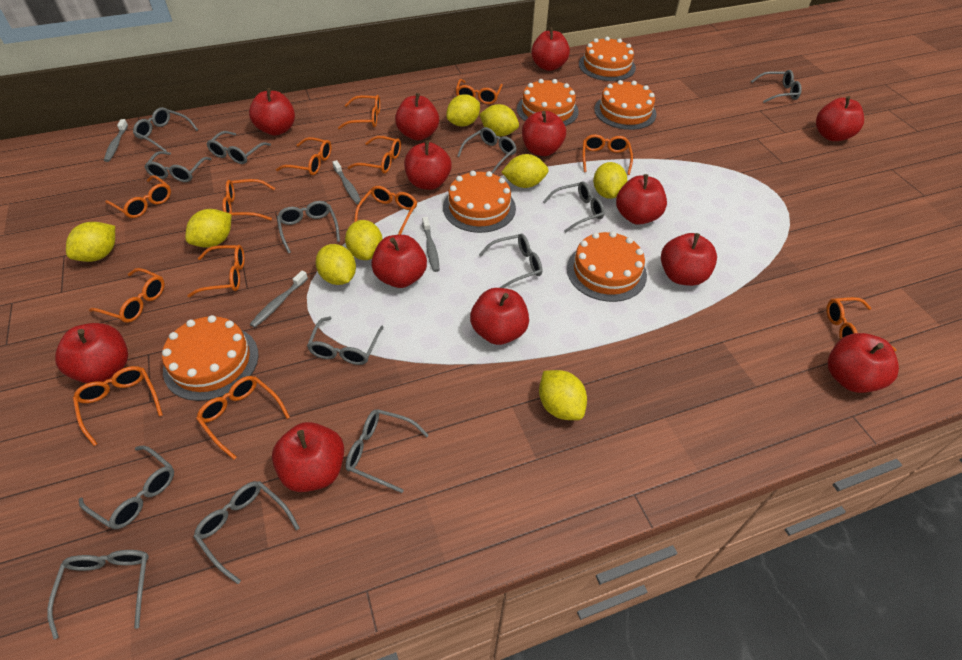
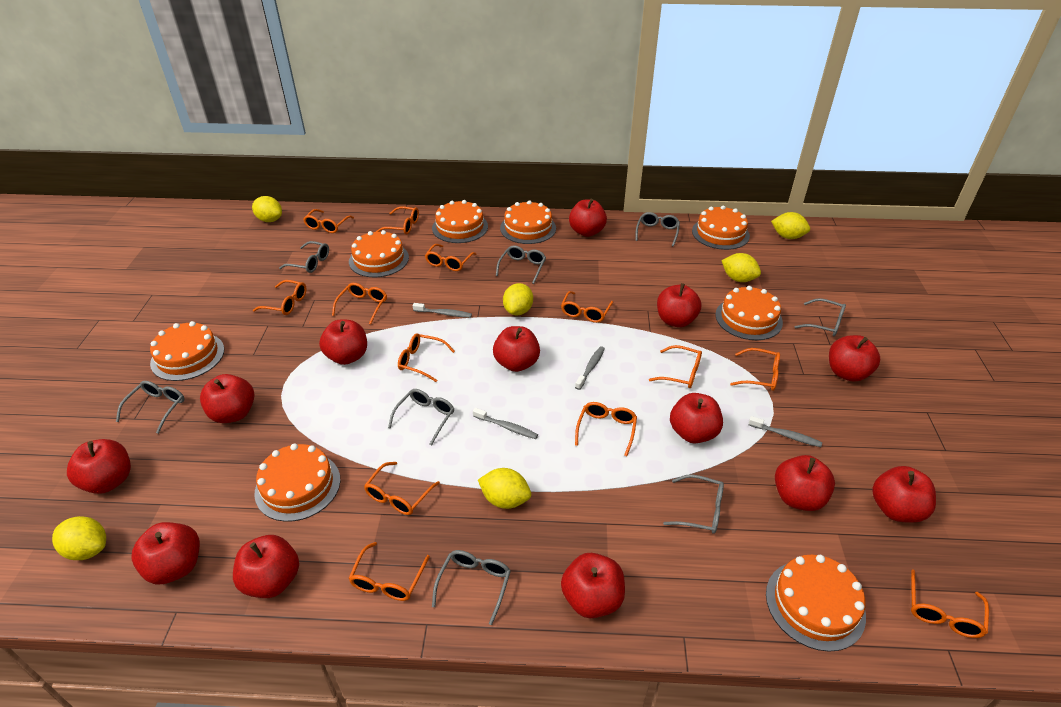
grey glasses: [47,550,149,639] [79,446,174,529] [133,107,198,152] [144,151,211,182] [193,481,300,584] [207,131,271,164] [277,201,340,253] [307,316,384,365] [345,409,429,493] [457,127,517,174] [479,234,542,288] [543,181,604,233] [751,70,802,103] = 13 -> [116,381,185,434] [279,241,329,273] [388,389,454,445] [432,550,511,625] [496,245,546,284] [635,212,680,247] [663,474,724,534] [795,298,846,336] = 8
orange cake: [162,315,259,401] [443,171,516,233] [517,79,579,126] [567,231,647,302] [579,37,636,81] [594,80,657,130] = 6 -> [150,321,224,381] [254,443,340,522] [349,230,409,277] [432,200,488,243] [500,200,556,244] [692,206,750,250] [715,286,783,340] [766,555,866,652] = 8
yellow lemon: [66,222,115,262] [185,209,231,248] [316,244,356,285] [345,220,383,260] [446,95,480,126] [479,104,519,136] [501,154,549,188] [539,370,587,420] [593,162,627,199] = 9 -> [52,516,106,560] [252,196,282,222] [478,468,531,509] [503,283,533,315] [722,253,761,282] [771,212,810,239] = 6

